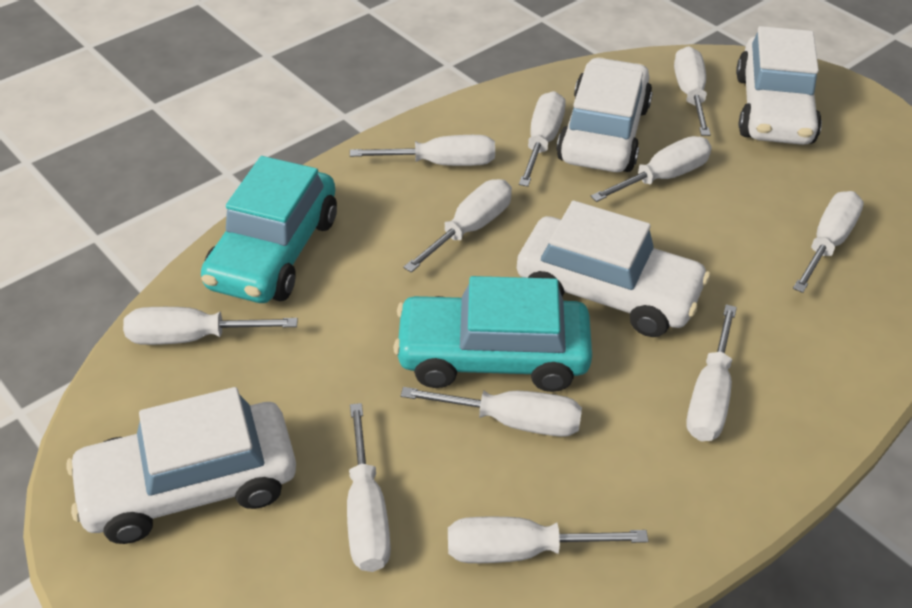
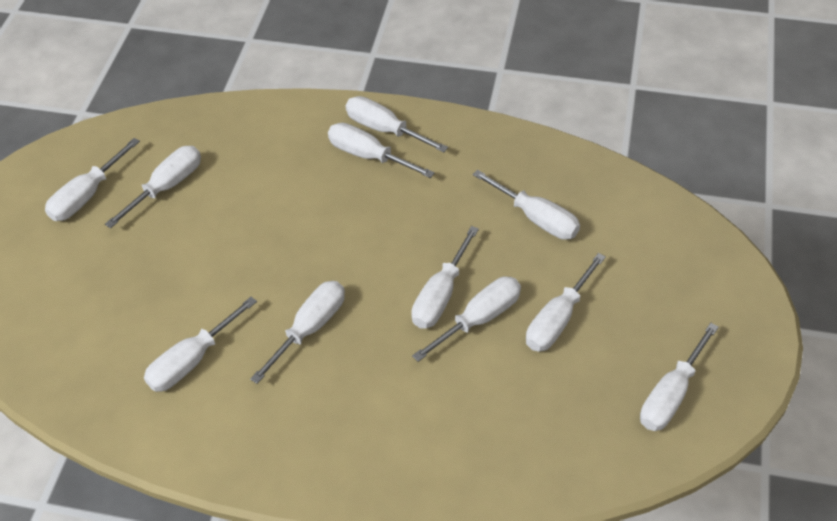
turquoise car: [201,156,337,303] [393,276,592,392] = 2 -> none = 0
white car: [66,387,296,544] [517,201,710,337] [557,57,653,172] [736,26,822,145] = 4 -> none = 0

